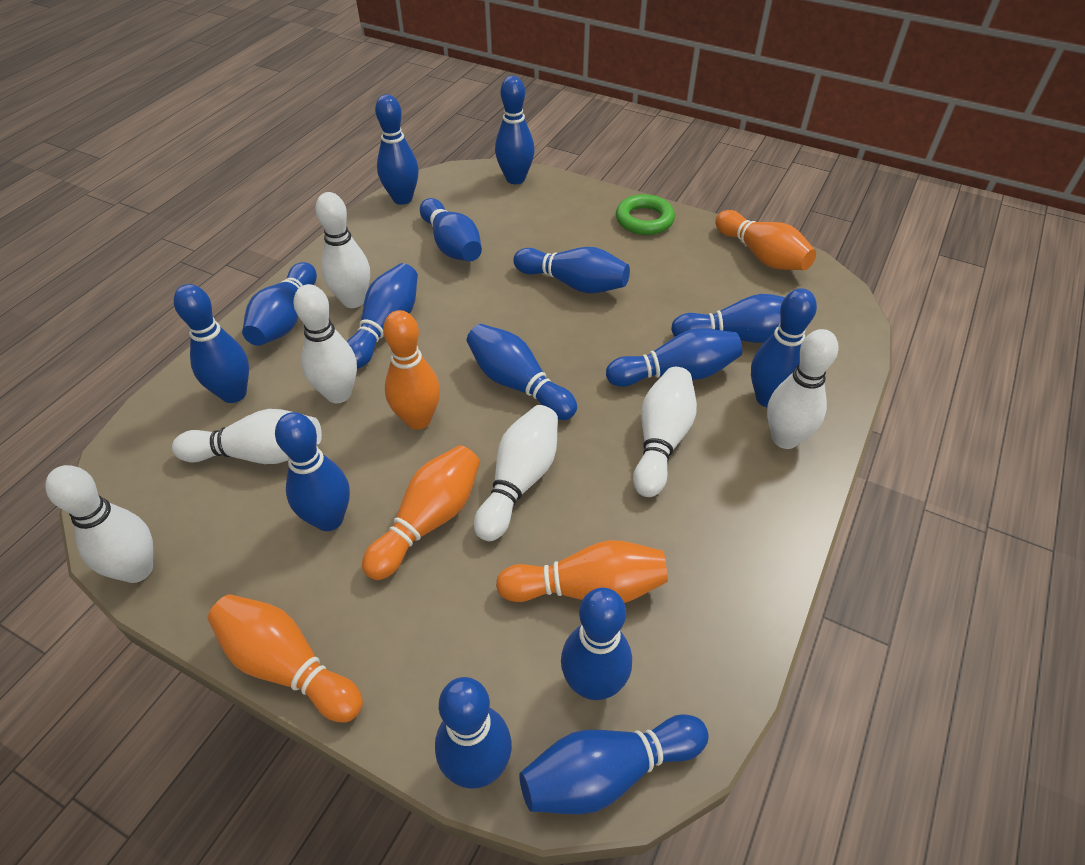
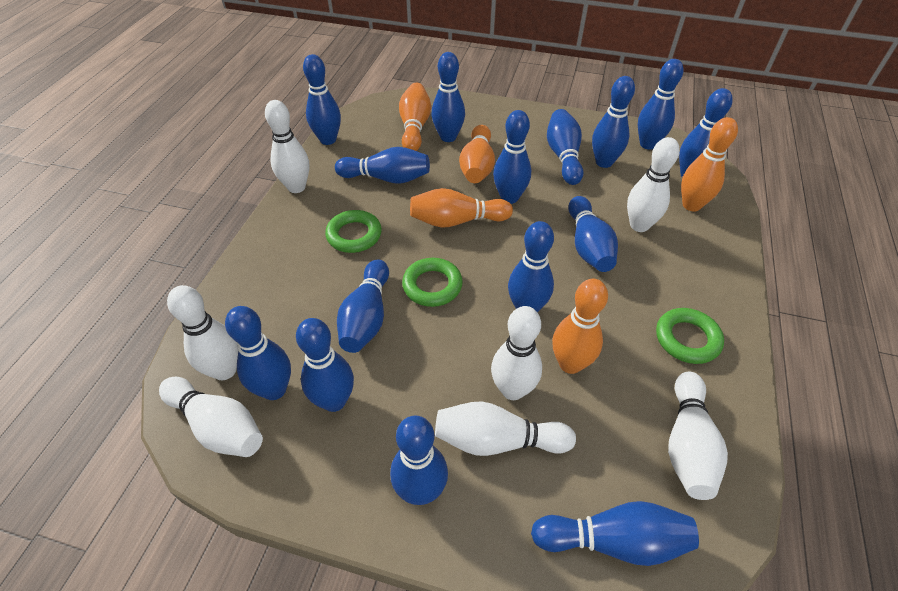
green ring: [616,194,675,235] = 1 -> [325,210,382,253] [402,258,463,307] [656,308,724,364] = 3

